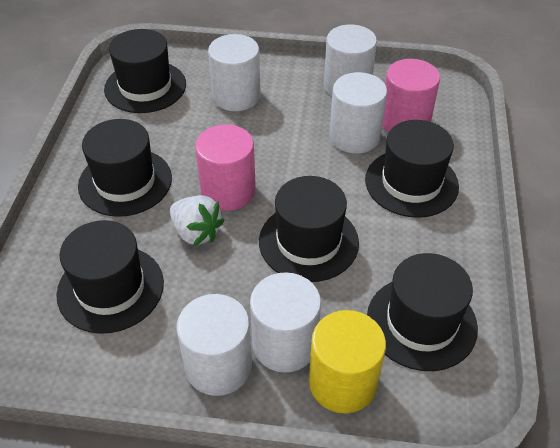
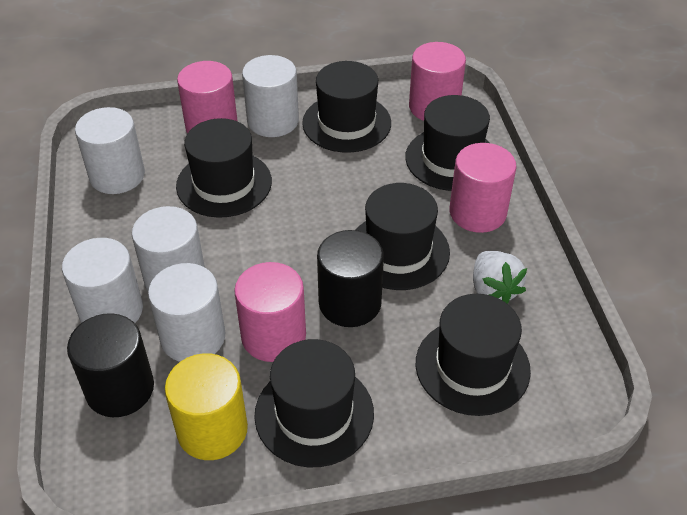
black cylinder: none = 0 -> [67,313,154,417] [317,230,384,327] = 2
pink cylinder: [195,124,256,211] [382,59,440,133] = 2 -> [177,61,237,134] [234,262,306,362] [409,42,466,121] [450,143,517,233] = 4

